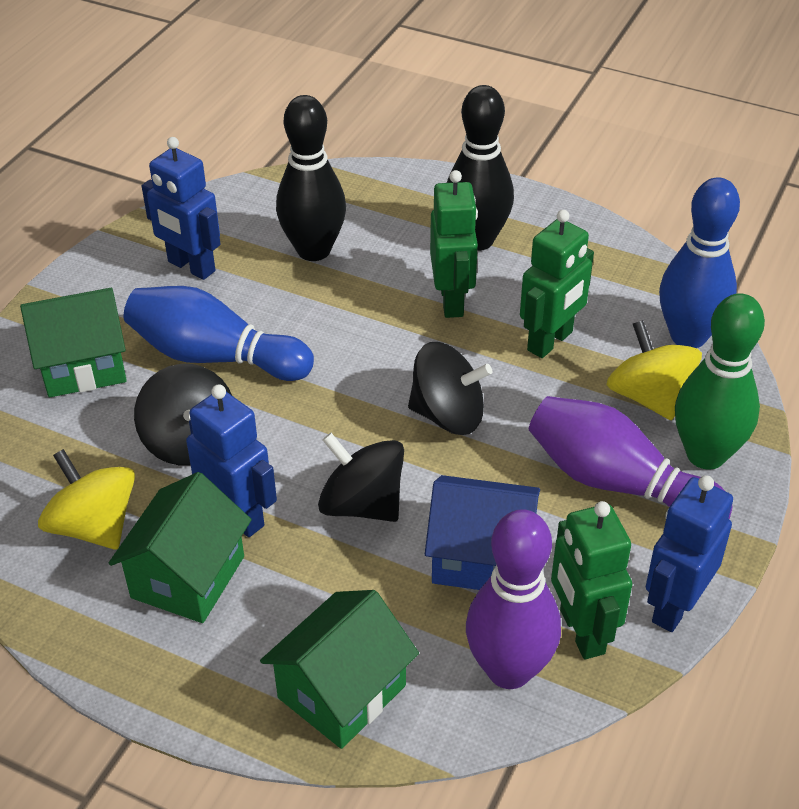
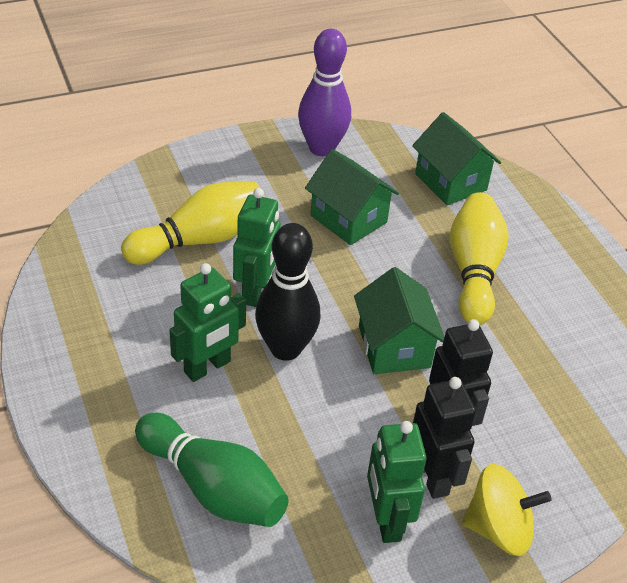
black bowling pin: [276,95,346,261] [446,85,514,251] = 2 -> [255,223,321,361] = 1
black robot: none = 0 -> [413,377,476,499] [429,319,493,426] = 2
black spinning top: [134,364,232,465] [318,433,404,522] [408,342,493,435] = 3 -> none = 0
blue bowling pin: [124,286,314,381] [659,177,740,348] = 2 -> none = 0
blue house: [425,475,540,590] = 1 -> none = 0
blue robot: [142,137,220,280] [186,385,277,537] [646,475,733,632] = 3 -> none = 0
purple bowling pin: [466,509,561,689] [529,396,732,519] = 2 -> [298,29,351,156] = 1
yellow bowling pin: none = 0 -> [121,181,264,265] [450,192,509,325] = 2
yellow spinning top: [38,449,135,550] [606,320,702,420] = 2 -> [462,464,552,556] = 1

